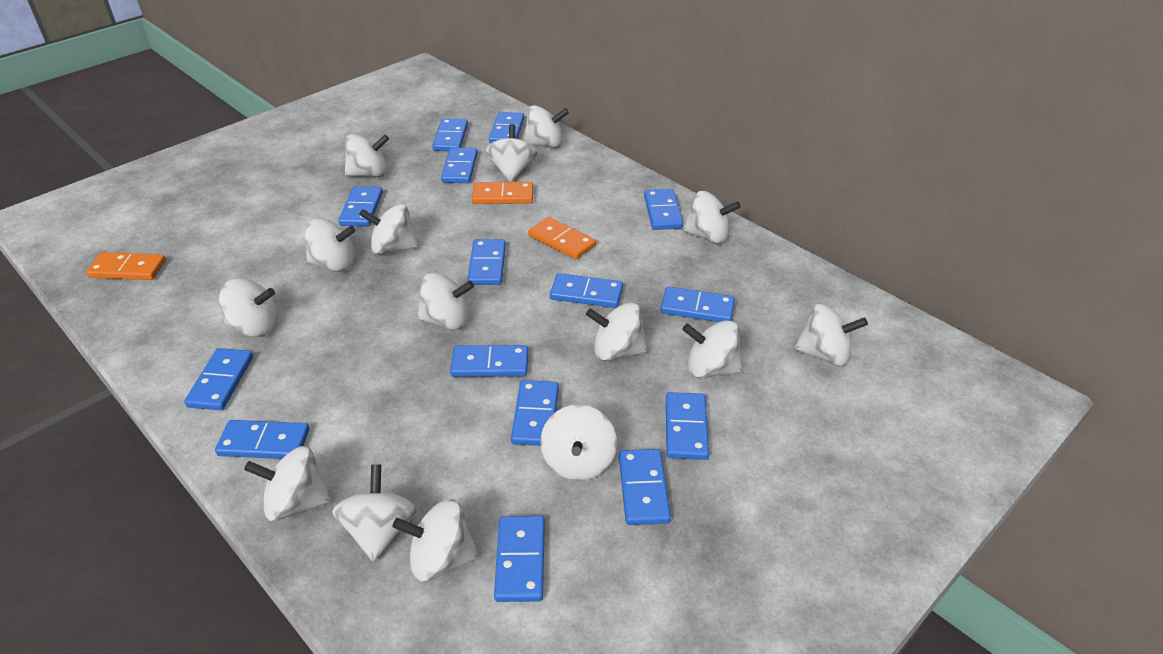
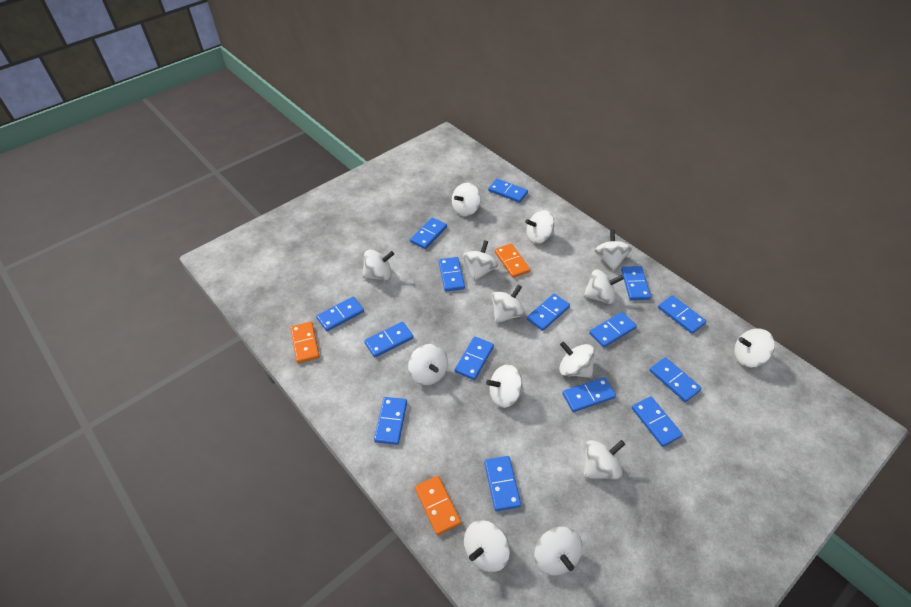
white spinning top: [219,278,278,337] [244,446,332,521] [305,218,355,272] [332,464,417,562] [345,134,389,177] [359,204,420,255] [393,499,479,581] [417,273,474,330] [485,124,537,182] [523,105,569,149] [540,405,617,480] [586,302,648,361] [682,320,743,378] [683,191,741,244] [794,303,868,366] = 15 -> [362,250,394,281] [408,344,448,385] [452,183,481,217] [463,240,498,281] [464,520,510,572] [486,364,524,408] [491,285,525,324] [525,210,554,244] [534,526,583,576] [559,342,595,378] [583,269,624,304] [583,440,625,480] [594,229,632,271] [734,329,775,367] = 14

